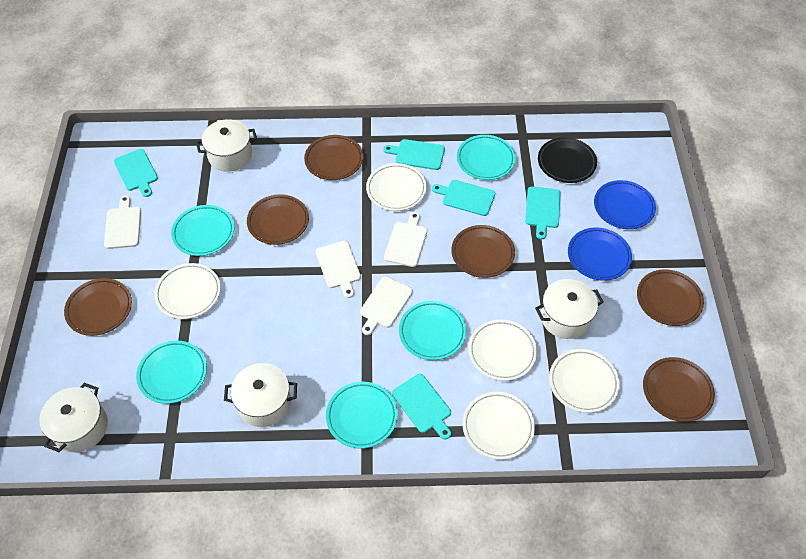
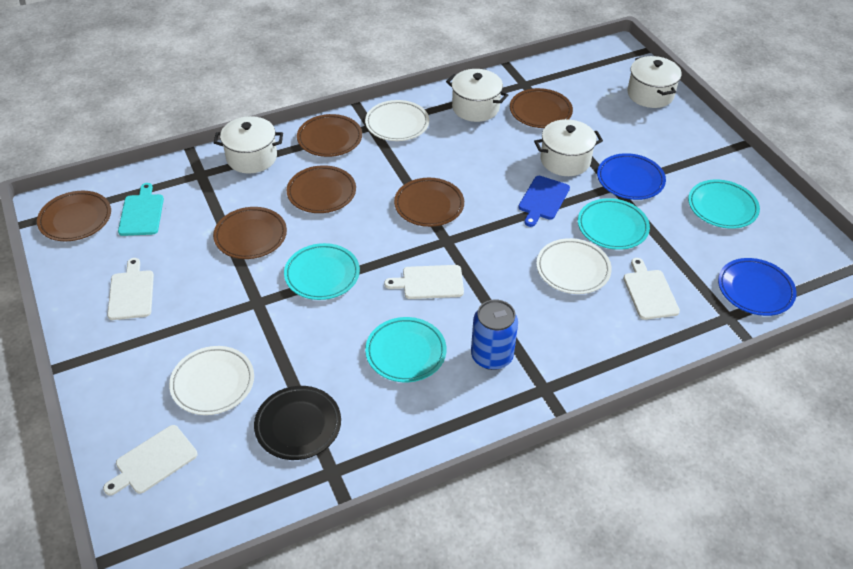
blue can: none = 0 -> [471,299,518,370] = 1
blue cutting board: none = 0 -> [518,176,570,227] = 1
turquoise cutting board: [114,149,158,197] [383,139,445,170] [392,374,451,440] [432,180,495,216] [525,187,561,239] = 5 -> [118,183,164,236] = 1
turquoise plate: [136,341,207,404] [171,205,234,256] [326,382,397,449] [399,301,466,360] [457,135,516,180] = 5 -> [284,243,360,300] [365,317,446,382] [578,198,650,250] [688,180,760,229] = 4
white plate: [154,263,221,319] [366,163,426,211] [462,392,535,460] [468,320,537,381] [549,349,620,413] = 5 -> [169,346,254,415] [365,100,429,141] [536,238,612,294] = 3

